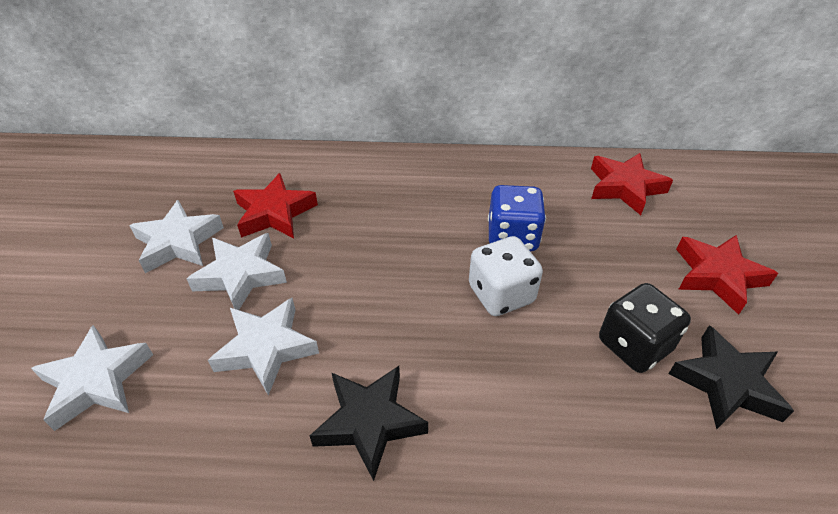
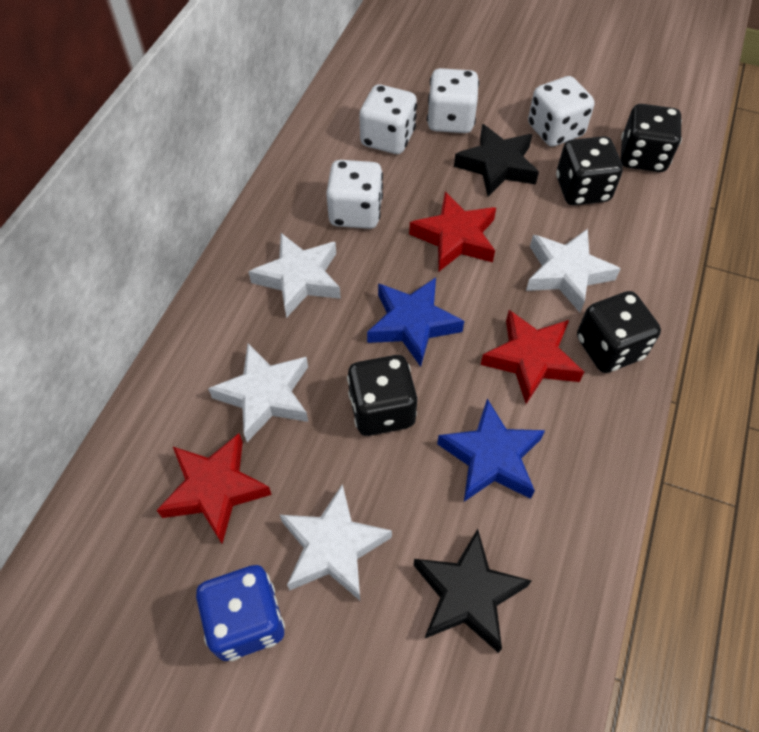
black dice: [599,283,691,373] = 1 -> [347,355,417,436] [556,136,623,205] [577,291,661,373] [621,104,682,172] = 4
blue star: none = 0 -> [367,278,464,367] [437,399,545,501] = 2
white dice: [469,236,543,316] = 1 -> [326,160,383,229] [359,84,417,154] [427,68,479,133] [528,76,594,147] = 4

